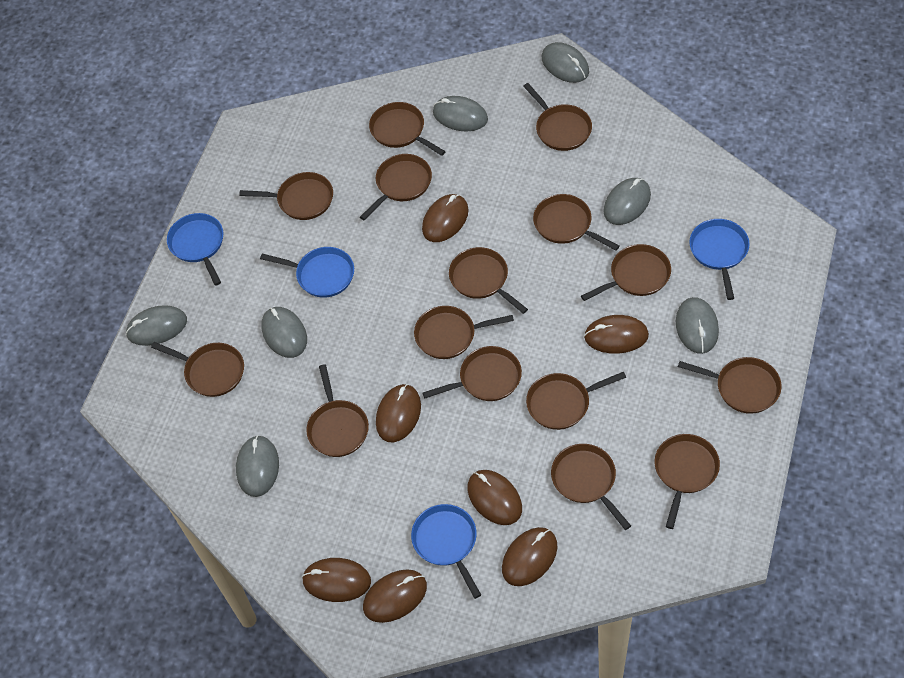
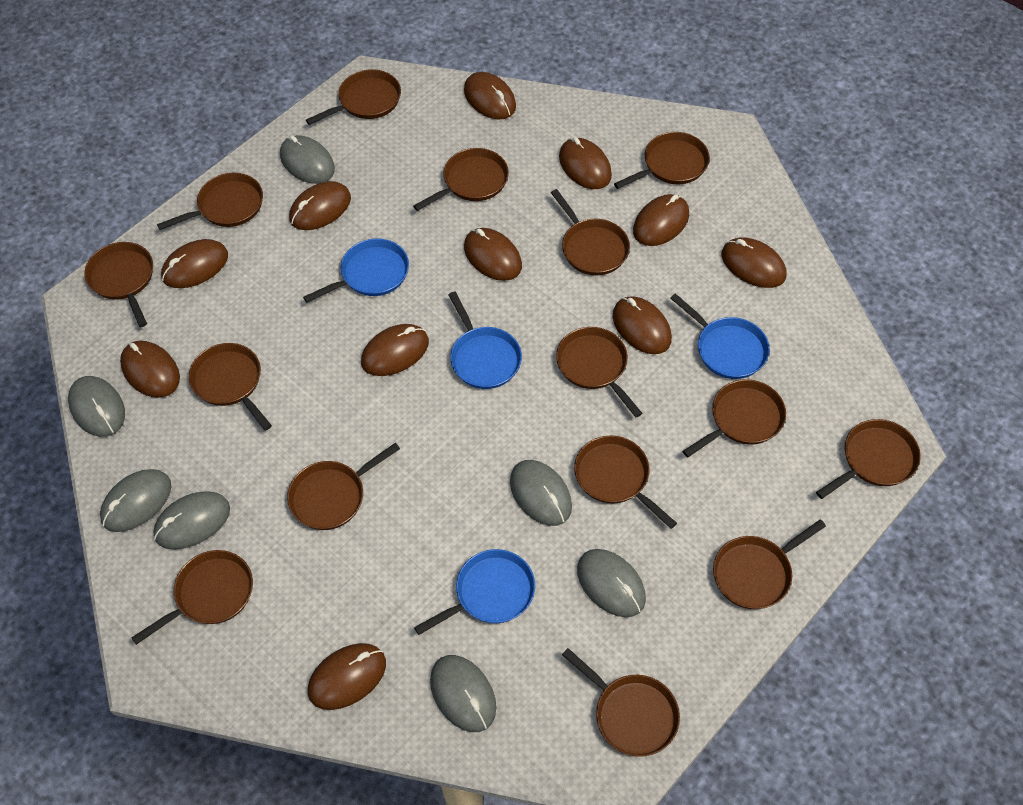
brown mouse: [302,558,371,602] [363,569,427,623] [376,384,421,442] [422,194,469,242] [467,470,522,525] [502,527,557,586] [584,315,649,354] = 7 -> [120,341,180,398] [161,239,228,288] [289,181,351,230] [308,643,386,710] [361,324,429,376] [464,72,516,120] [464,228,522,281] [559,137,612,189] [613,296,672,354] [633,194,689,246] [721,237,786,288] = 11

